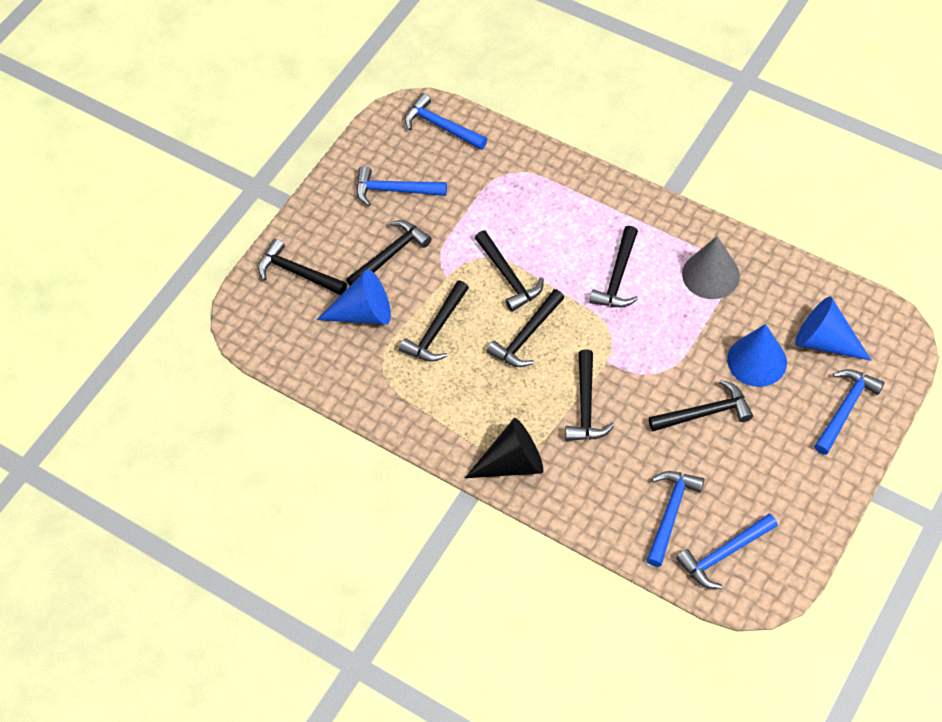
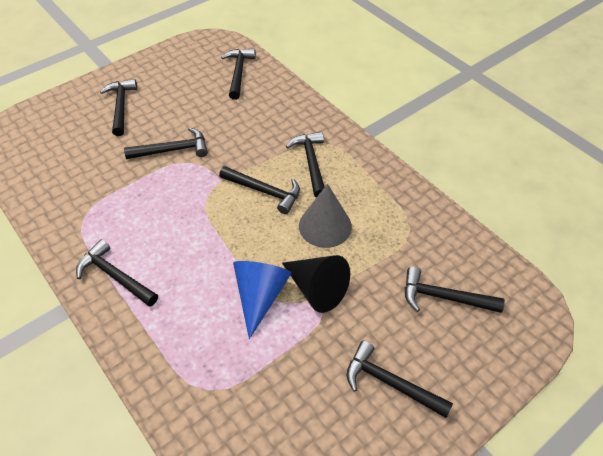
blue cone: [317,270,391,324] [727,324,787,387] [795,296,871,361] = 3 -> [233,261,292,339] = 1
blue hammer: [356,166,447,206] [405,93,487,150] [646,471,704,567] [676,513,778,589] [814,369,885,455] = 5 -> none = 0

